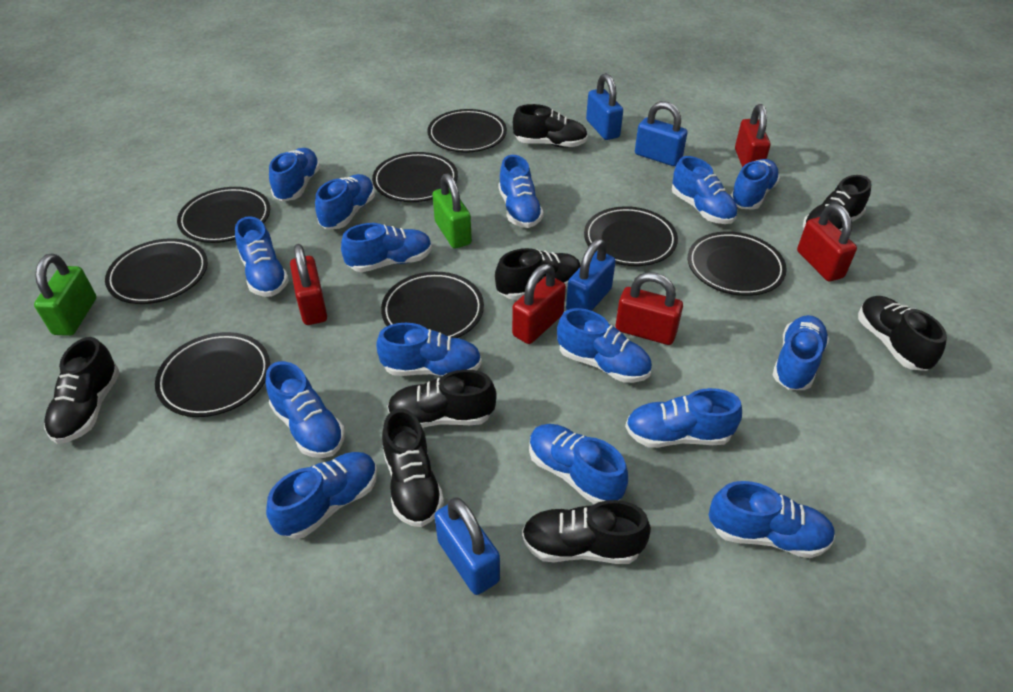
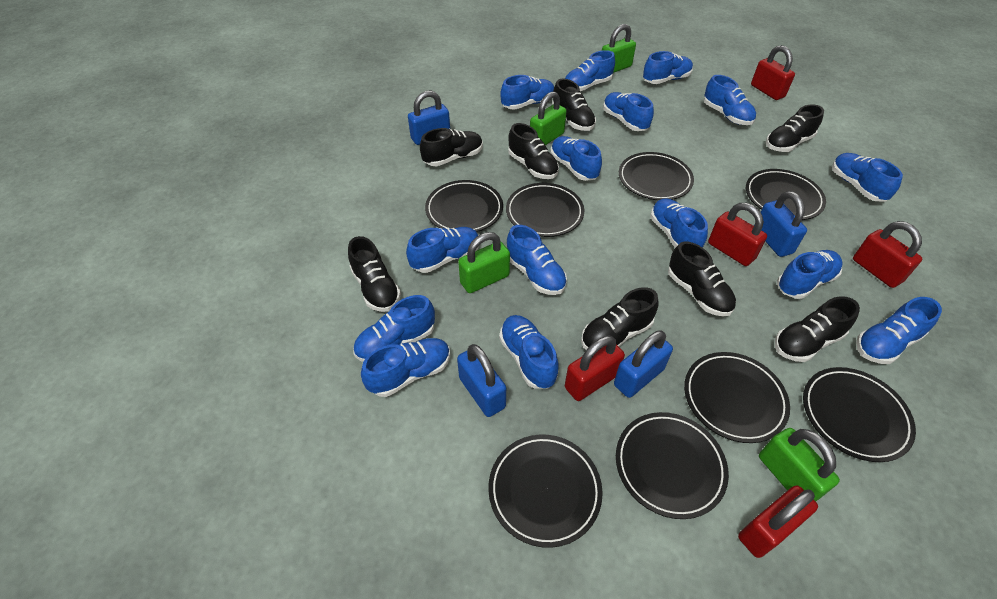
green padlock: [34,254,96,336] [432,173,472,249] = 2 -> [458,232,510,293] [530,91,567,145] [602,24,636,73] [759,428,840,501] = 4

